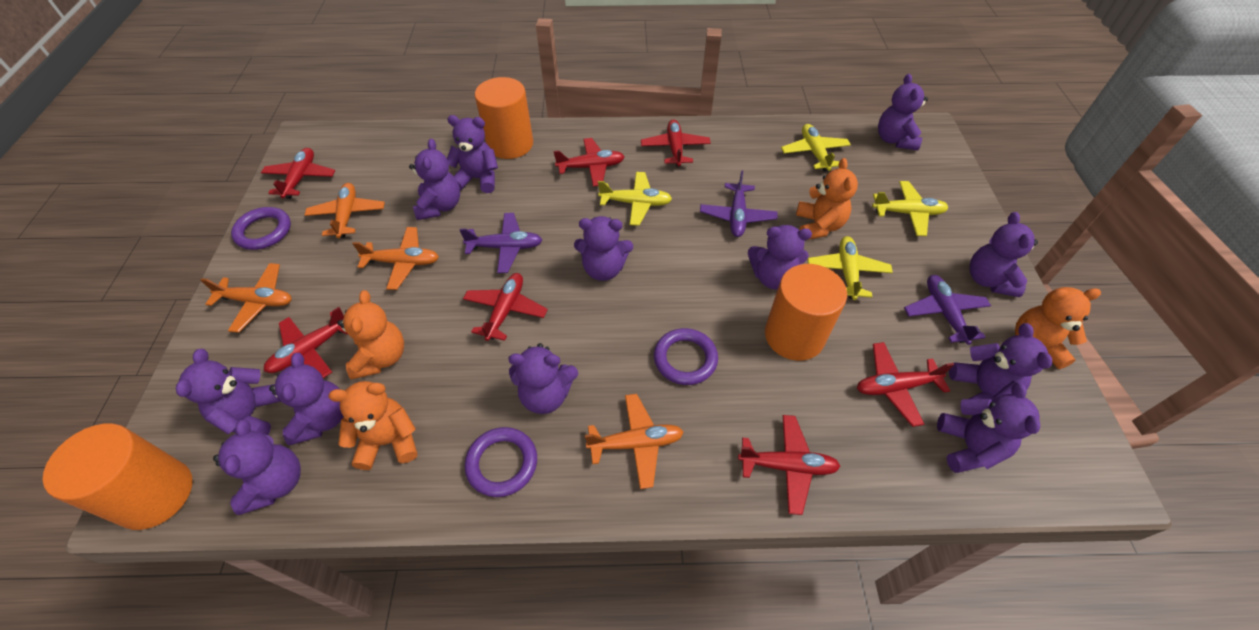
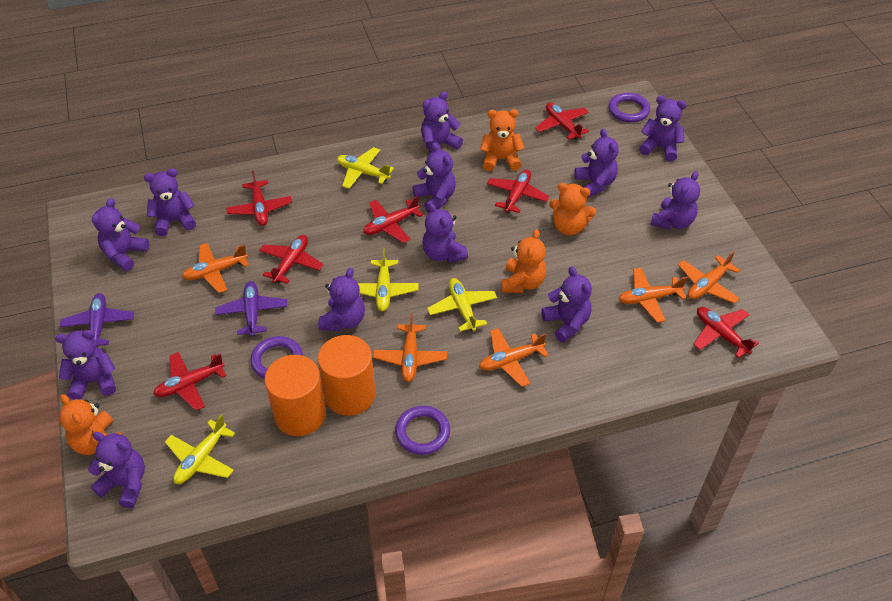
orange cylinder: [43,424,193,530] [475,77,533,159] [765,264,847,361] = 3 -> [265,355,326,436] [318,335,376,416] = 2
orange plane: [200,263,292,333] [305,183,385,238] [352,227,439,290] [585,394,684,489] = 4 -> [182,243,249,293] [373,313,447,382] [479,328,549,387] [619,268,687,323] [678,251,740,304] = 5
purple plane: [460,213,542,273] [700,170,777,237] [904,275,991,345] = 3 -> [60,293,134,347] [215,281,287,337] = 2

